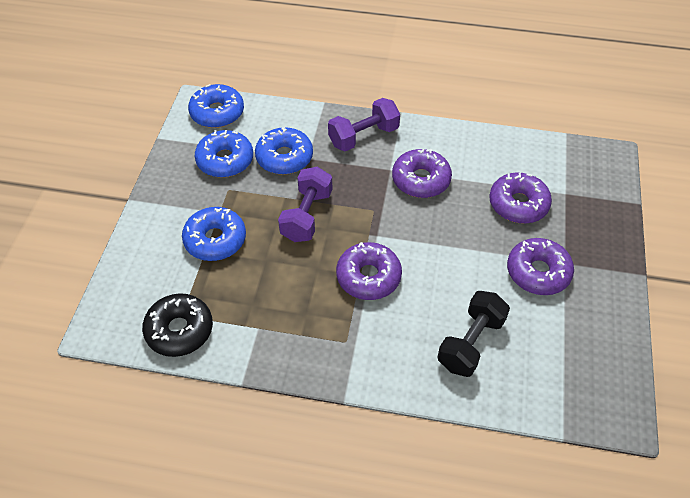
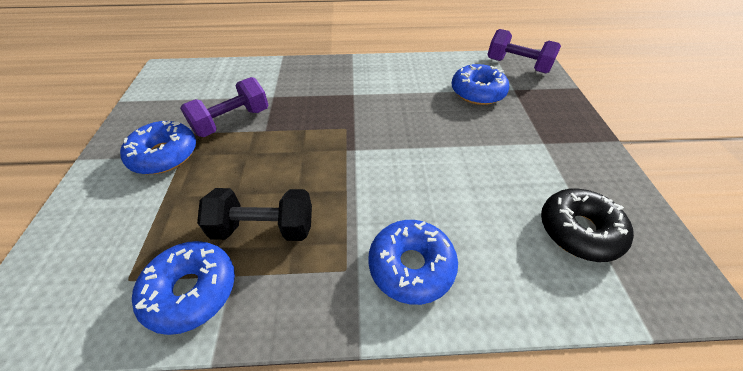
purple donut: [336,242,402,300] [392,149,452,198] [489,172,552,224] [507,238,574,295] = 4 -> none = 0

